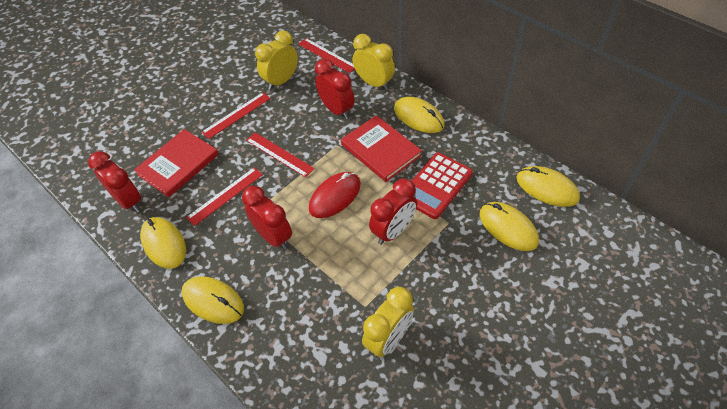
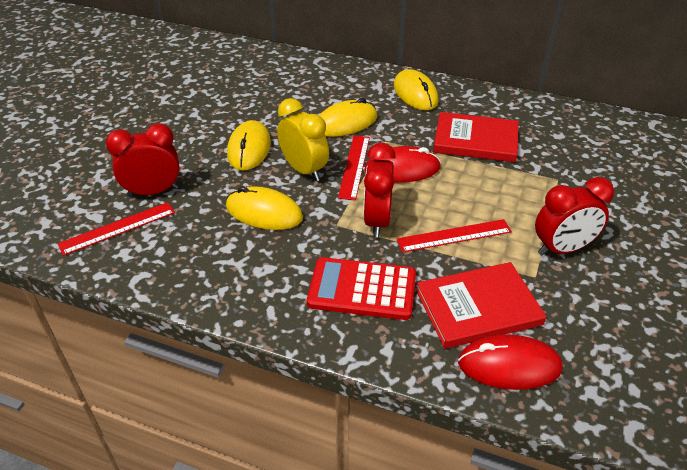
red clock: [88,151,141,213] [242,186,292,250] [315,59,354,119] [369,179,417,245] = 4 -> [106,123,180,197] [363,143,396,238] [535,177,614,255] = 3
red mouse: [309,172,361,218] = 1 -> [365,146,441,183] [458,335,562,390] = 2
red ruler: [186,167,263,226] [201,92,271,139] [246,132,315,177] [298,38,355,73] = 4 -> [57,202,175,256] [338,136,370,200] [396,219,512,252] = 3
yellow clock: [255,30,298,90] [353,34,395,90] [362,287,414,358] = 3 -> [277,98,329,181] = 1
yellow mouse: [140,217,186,269] [182,276,244,324] [394,97,444,133] [480,202,539,251] [516,166,580,207] = 5 -> [226,186,303,230] [227,120,271,170] [319,98,377,137] [394,69,439,110] = 4

